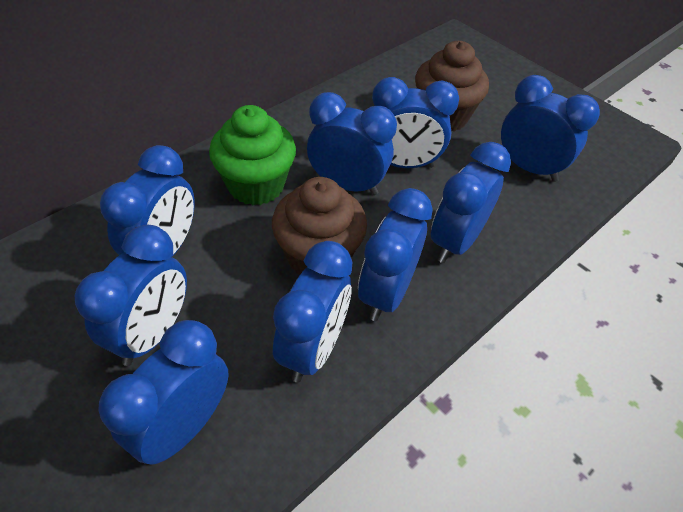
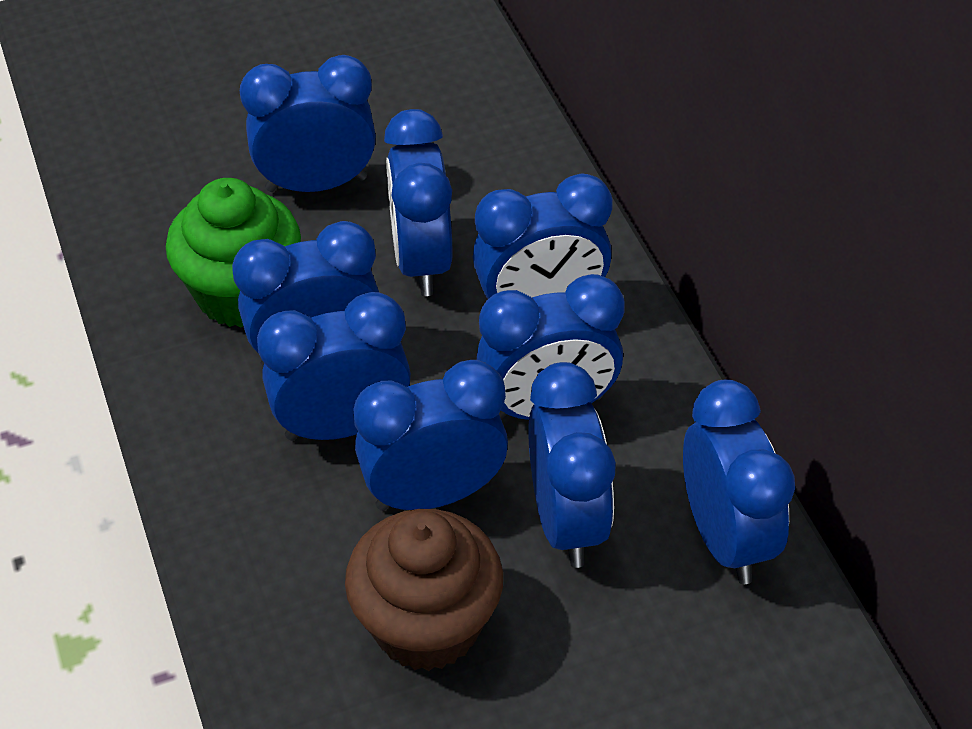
brown cupcake: [272,177,367,274] [415,41,489,132] = 2 -> [345,509,503,671] = 1

